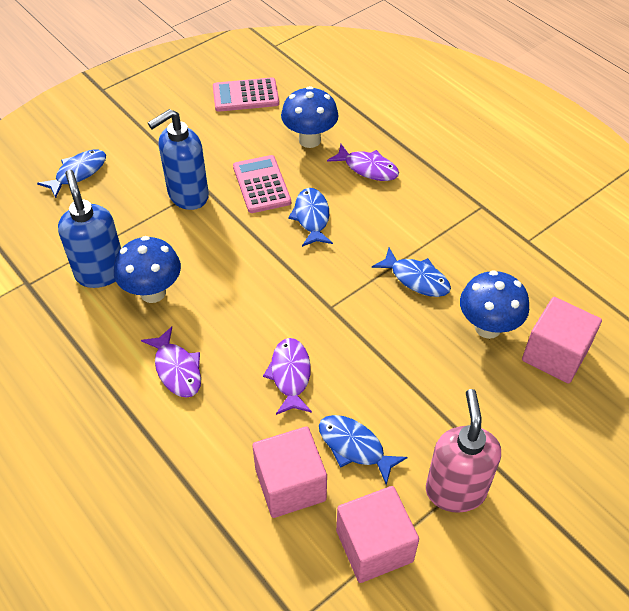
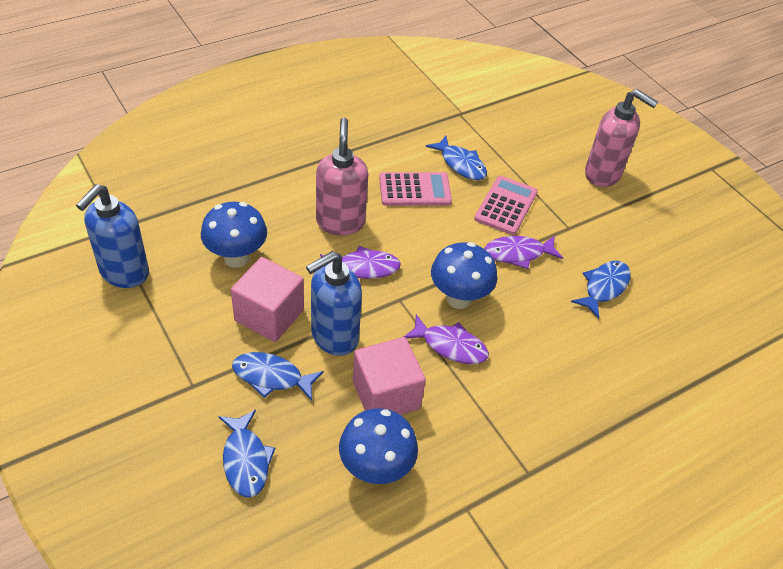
pink cube: [252,426,327,518] [336,486,419,583] [522,297,602,383] = 3 -> [231,257,304,342] [353,337,426,415] = 2
pink soap dispenser: [426,389,501,513] = 1 -> [316,118,368,235] [585,89,658,187] = 2

